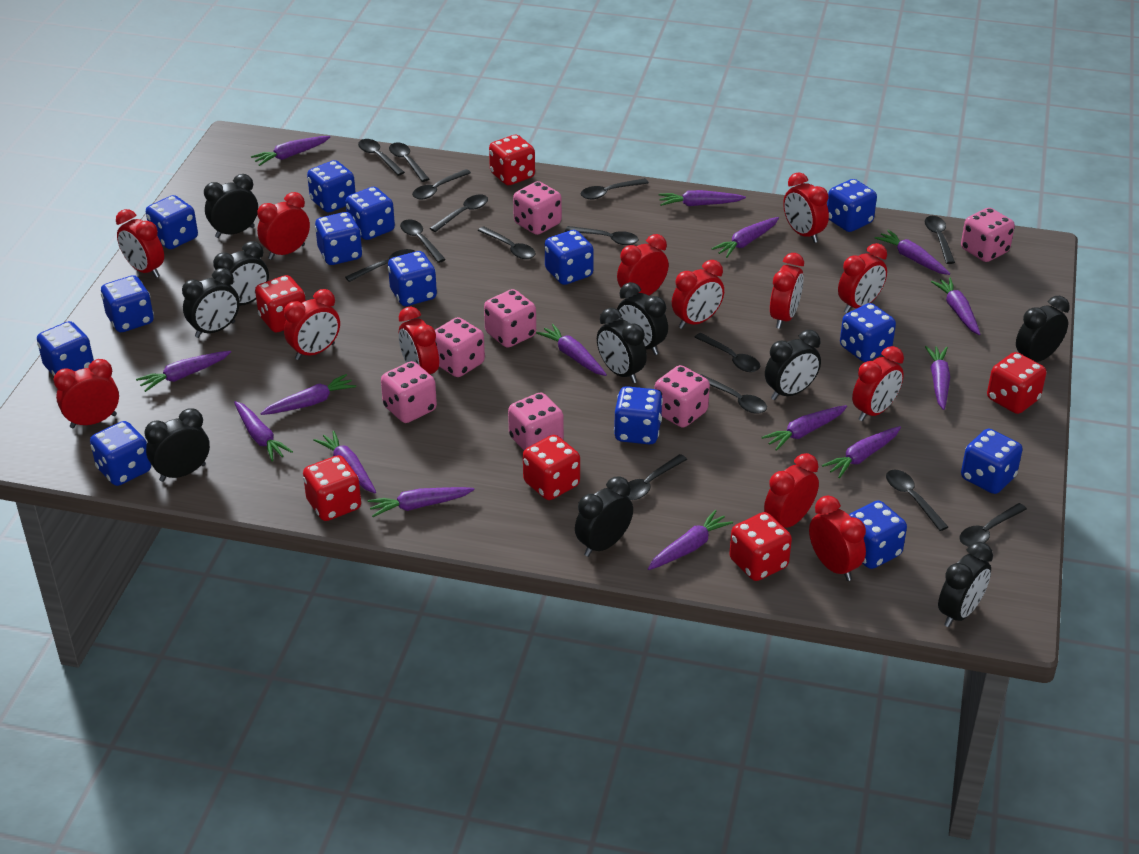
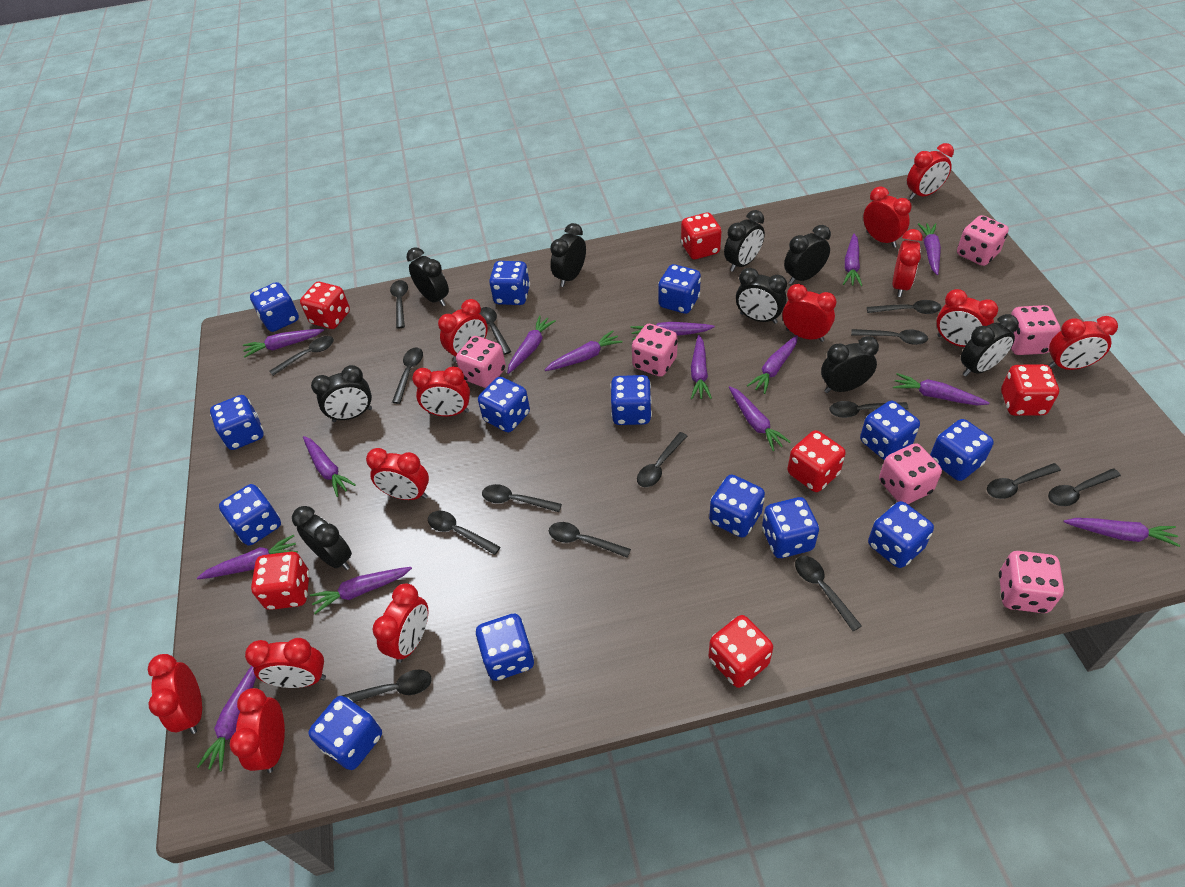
black clock: [144,408,210,482] [182,268,240,338] [204,174,258,238] [213,241,269,306] [575,476,633,557] [597,308,647,383] [617,282,668,355] [765,330,821,400] [938,542,993,627] [1016,296,1070,362] = 10 -> [292,506,352,570] [311,365,372,422] [407,247,449,306] [550,223,586,287] [724,210,765,272] [736,268,787,324] [784,225,831,284] [821,336,879,393] [961,314,1019,376] = 9
pink dice: [381,361,437,423] [435,317,485,377] [484,289,536,348] [508,392,564,450] [513,181,562,235] [655,365,710,427] [961,208,1015,262] = 7 -> [456,336,506,388] [632,324,678,377] [879,443,942,504] [957,215,1009,266] [999,551,1064,613] [1011,305,1060,355] = 6

